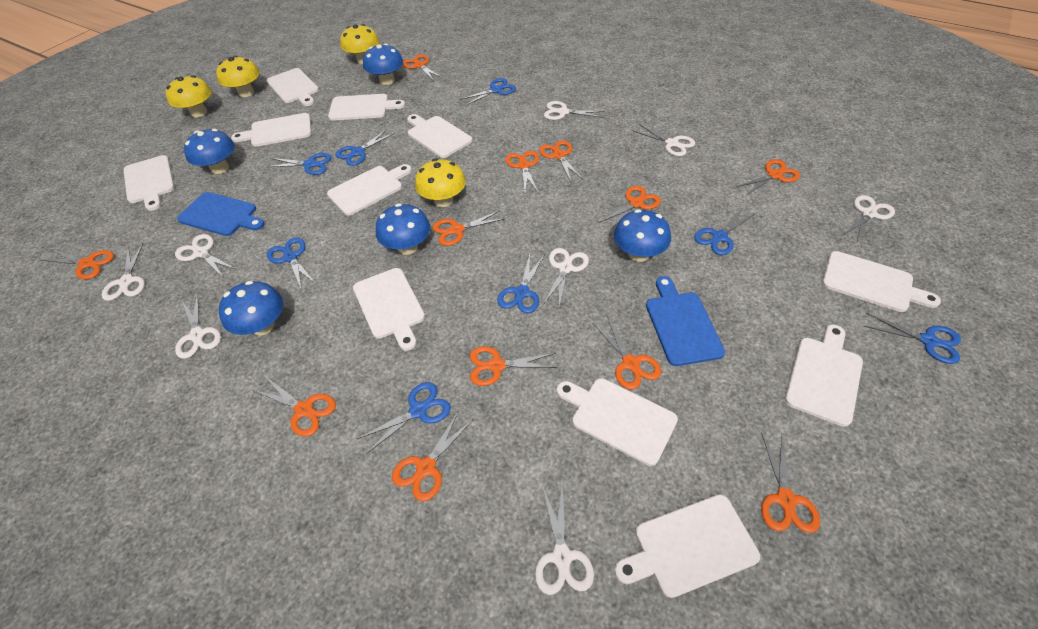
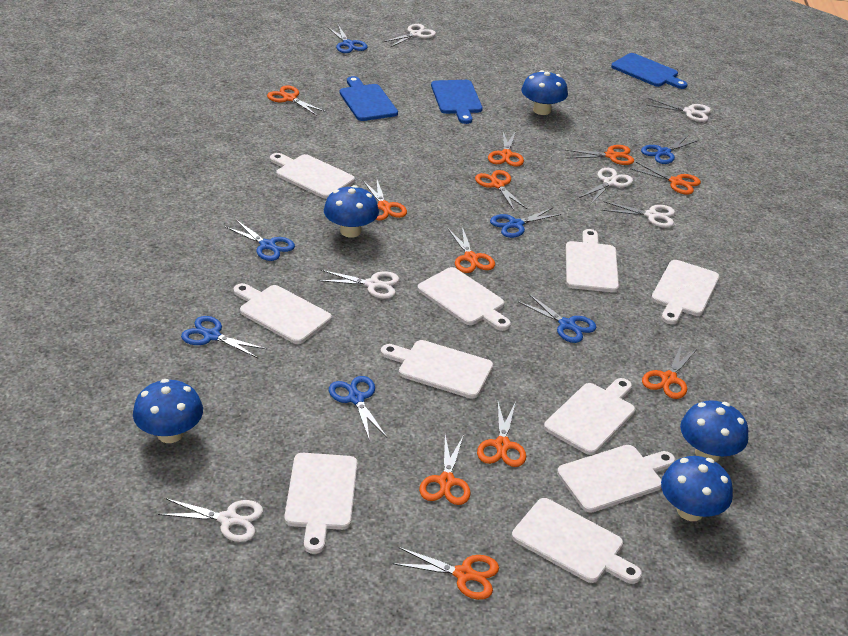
blue cutting board: [177,192,265,236] [646,276,725,366] = 2 -> [340,76,398,121] [431,80,483,124] [611,53,688,89] = 3
blue scissors: [267,153,332,175] [267,237,316,290] [335,129,394,166] [357,382,451,454] [460,78,516,105] [497,254,544,313] [694,208,755,255] [864,313,961,364] = 8 -> [181,316,267,358] [224,220,295,261] [327,25,368,53] [329,376,387,441] [490,208,562,238] [518,294,596,343] [641,136,699,164] = 7
orange scissors: [41,249,114,279] [253,376,336,437] [392,412,474,501] [403,54,443,81] [433,211,506,246] [470,346,558,386] [505,151,539,192] [539,140,583,182] [593,316,661,390] [599,186,661,230] [736,159,800,195] [761,433,820,533] = 12 -> [267,86,326,116] [363,180,407,220] [393,547,499,600] [419,435,471,505] [448,227,495,273] [475,170,527,210] [477,402,526,467] [488,131,524,167] [565,145,634,165] [630,162,701,194] [642,343,698,399] = 11
white cutting board: [124,155,175,211] [231,113,312,147] [266,68,319,106] [327,164,412,215] [328,94,405,121] [353,268,425,351] [407,114,472,158] [557,378,678,466] [615,494,760,598] [785,324,863,427] [822,251,941,312] = 11 -> [233,283,332,344] [270,153,355,199] [284,453,358,554] [381,340,493,398] [417,267,511,331] [512,498,642,584] [544,378,635,455] [557,445,675,513] [566,229,619,292] [651,260,720,324] = 10
white scissors: [101,243,145,301] [175,234,237,277] [175,293,221,359] [535,483,594,595] [543,248,589,307] [544,101,605,120] [632,124,695,156] [842,195,895,242] = 8 -> [158,498,263,542] [317,270,399,299] [383,24,436,47] [579,168,633,204] [602,201,675,228] [647,98,711,122] = 6
yellow mushroom: [166,75,212,117] [216,56,260,97] [340,24,379,64] [415,159,466,207] = 4 -> none = 0

